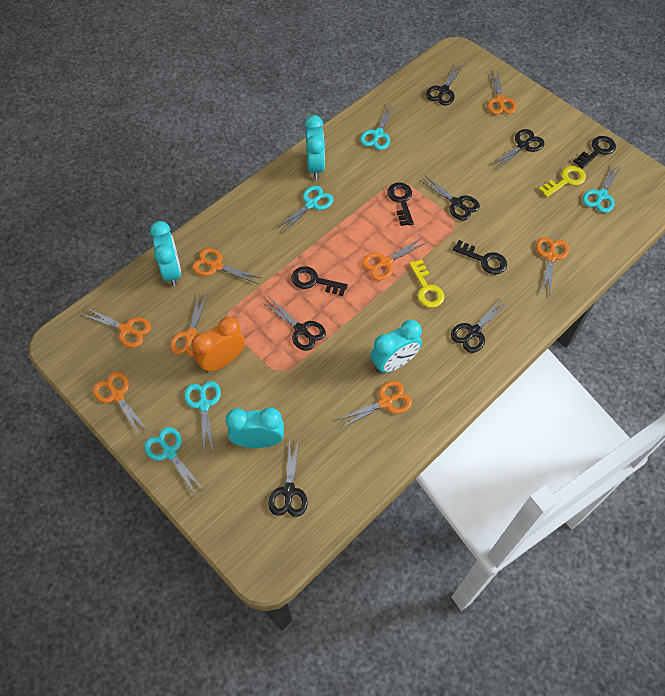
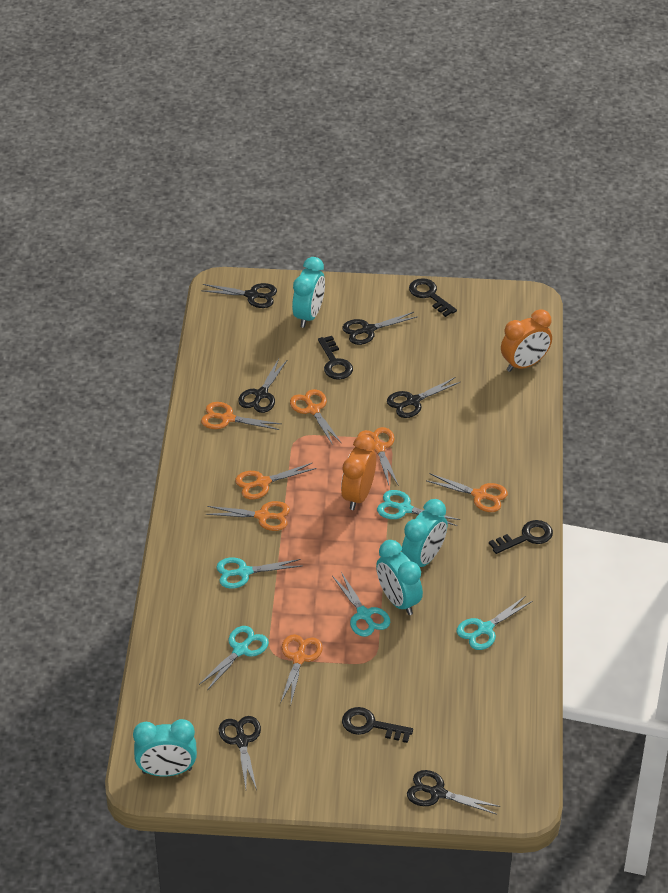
orange clock: [192,317,245,373] = 1 -> [341,435,376,510] [501,310,552,372] = 2
orange scissors: [80,307,151,348] [93,372,149,435] [170,292,208,357] [192,248,261,284] [337,381,412,428] [362,238,427,280] [487,69,517,115] [536,237,569,296] = 8 -> [201,402,281,430] [206,501,290,531] [235,463,317,499] [280,634,323,703] [290,389,341,445] [357,427,399,486] [427,474,508,512] = 7
yellow key: [409,259,444,308] [539,166,586,197] = 2 -> none = 0

